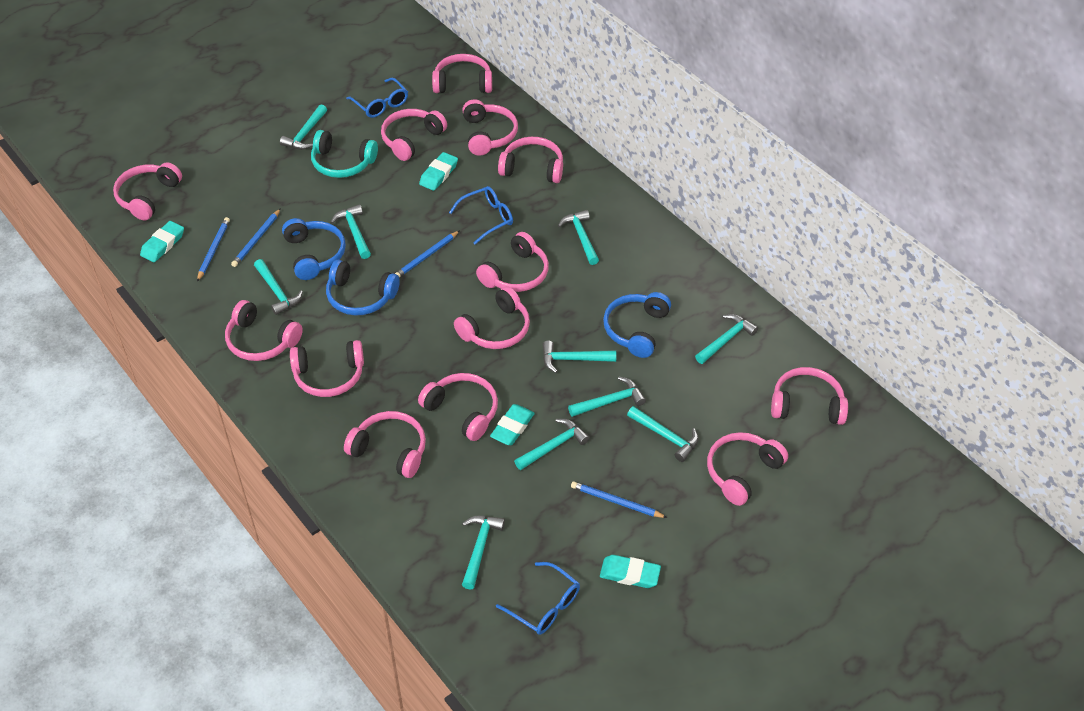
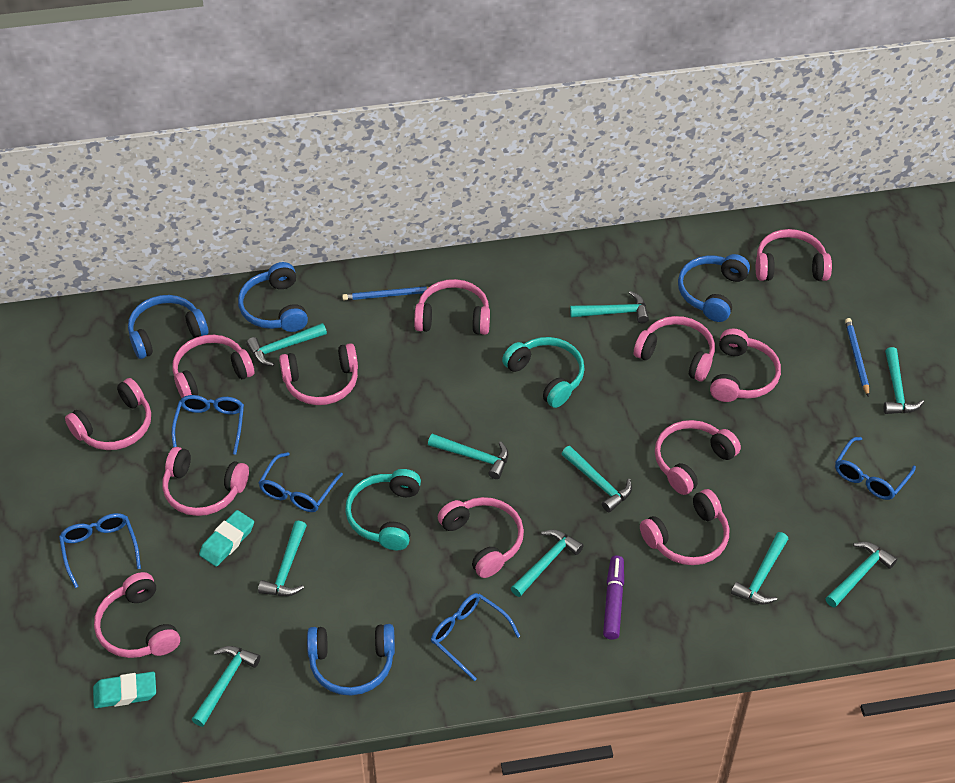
blue glasses: [346,78,408,118] [449,186,513,244] [496,562,580,635] = 3 -> [59,513,141,588] [172,395,244,455] [259,452,343,512] [431,593,520,681] [835,437,916,500] = 5
blue headphones: [282,218,346,280] [326,260,400,316] [603,292,671,358] = 3 -> [128,295,208,359] [238,262,308,332] [307,624,395,695] [678,254,750,322] = 4
blue pencil: [197,217,230,282] [231,208,281,267] [395,231,459,277] [571,481,667,518] = 4 -> [342,286,429,300] [845,318,869,397] = 2
pink headphones: [113,162,182,221] [225,300,303,361] [290,340,364,397] [344,411,426,478] [381,109,447,161] [418,373,498,441] [432,54,492,93] [454,286,530,349] [462,99,518,156] [476,232,549,292] [498,137,563,183] [707,432,788,506] [771,367,848,425] = 13 -> [65,378,151,450] [94,572,180,658] [162,447,249,516] [172,335,254,398] [279,343,358,405] [414,279,490,335] [438,497,524,578] [634,316,715,381] [640,489,729,565] [655,420,741,495] [710,329,781,402] [756,229,832,281] = 12
purple marker: none = 0 -> [603,556,624,639] = 1
turquoise eraser: [140,221,184,262] [419,152,458,191] [490,404,535,445] [600,555,661,588] = 4 -> [93,672,156,708] [199,510,254,567] = 2
turquoise headphones: [311,130,378,178] = 1 -> [345,469,421,550] [502,337,585,408] = 2

